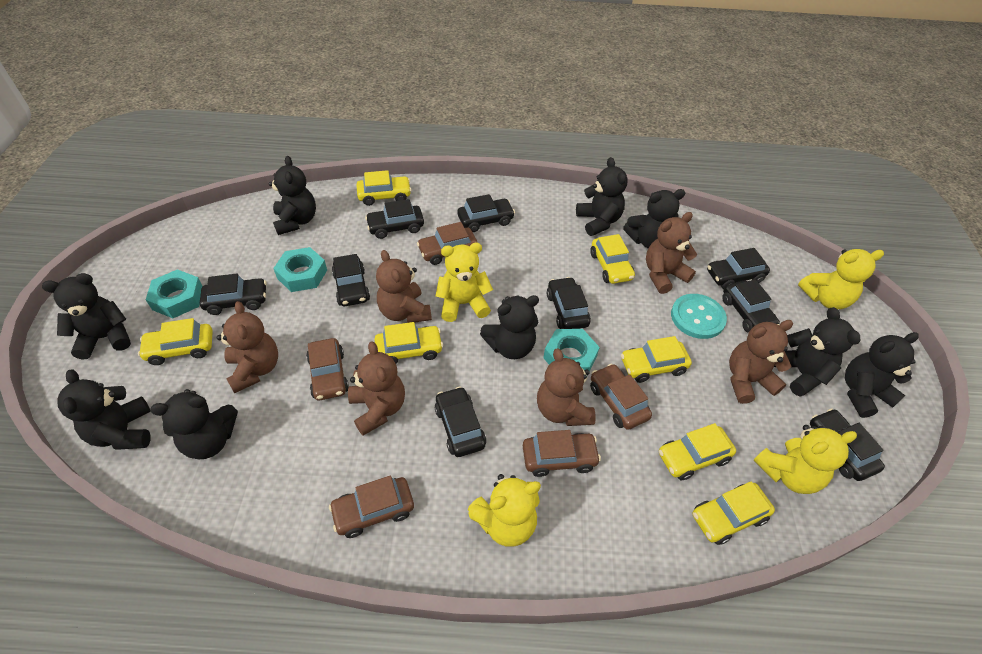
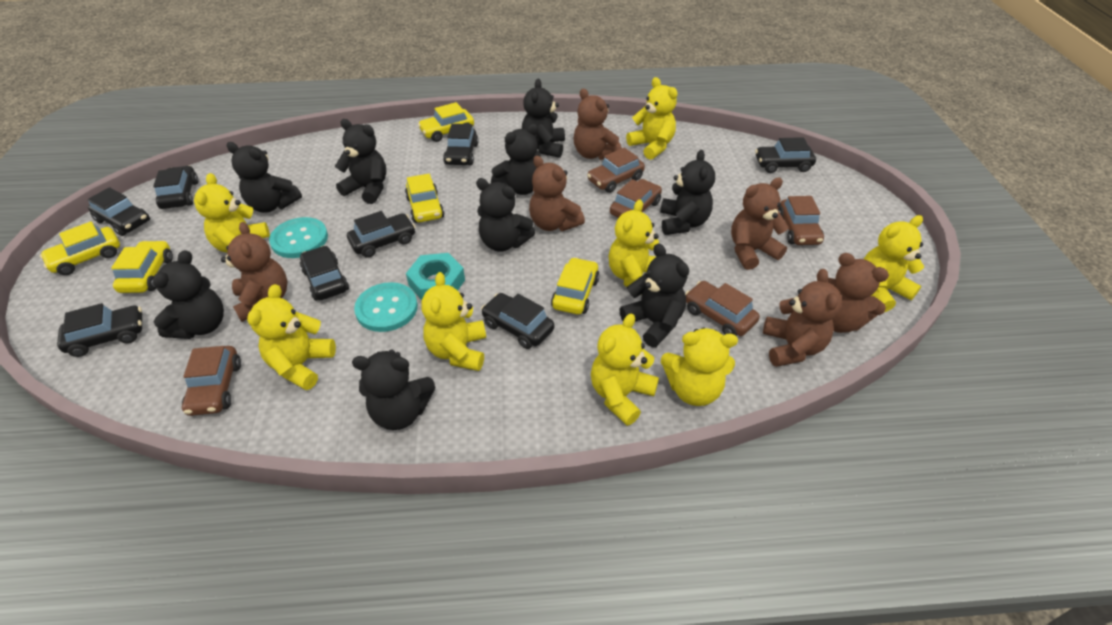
black car: [200,273,267,315] [332,254,370,306] [365,199,424,239] [435,387,486,457] [457,194,515,232] [547,277,591,329] [707,248,770,289] [722,279,780,333] [810,408,885,481] = 9 -> [57,303,142,357] [87,187,150,236] [153,166,198,209] [300,246,349,301] [347,211,416,258] [443,124,478,165] [481,293,554,349] [755,137,816,173] = 8
turquoise button: [671,294,727,339] = 1 -> [269,217,328,258] [354,282,418,332] = 2
turquoise nut: [146,269,202,318] [273,247,327,292] [543,329,600,371] = 3 -> [406,253,465,300] = 1
yellow car: [138,318,213,365] [357,170,411,206] [374,322,443,364] [590,234,635,284] [621,336,692,383] [659,423,736,480] [693,481,775,545] = 7 -> [40,221,120,275] [111,240,173,293] [405,174,444,223] [418,102,474,142] [551,257,600,315] = 5
yellow teddy bear: [435,243,493,322] [468,474,541,547] [753,425,857,494] [798,249,884,309] = 4 -> [194,173,270,253] [247,284,336,390] [421,272,486,371] [591,313,659,426] [608,199,659,295] [626,77,677,160] [661,328,738,406] [864,215,924,312] = 8

